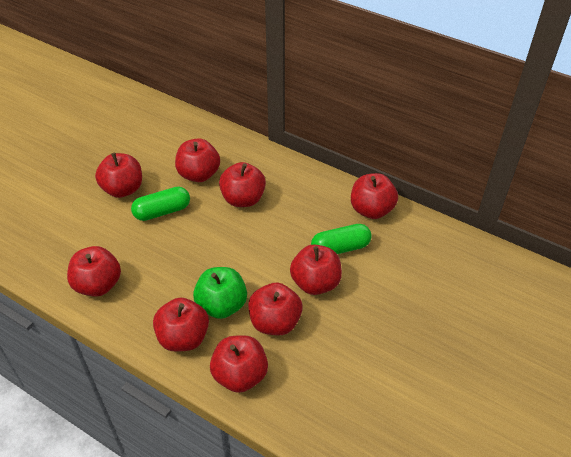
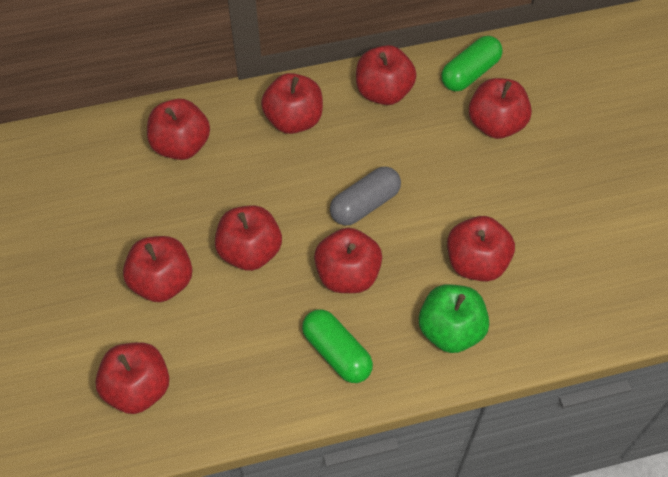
grey capsule: none = 0 -> [330,167,401,226] = 1

